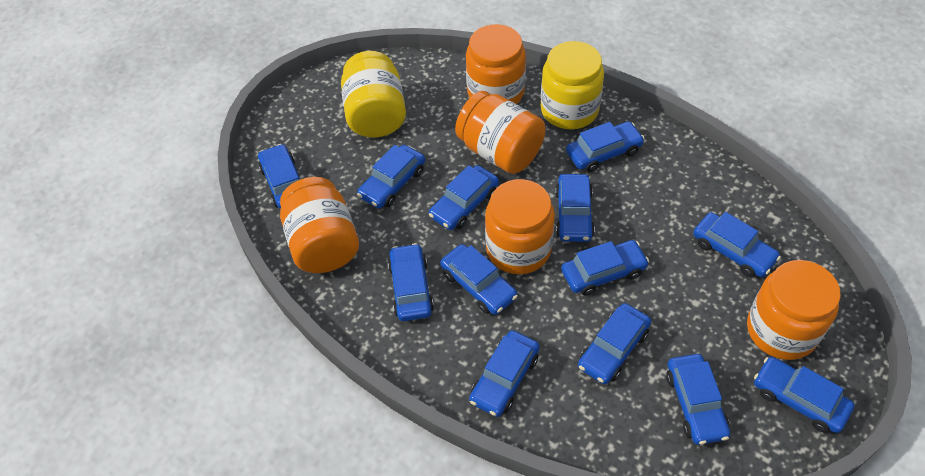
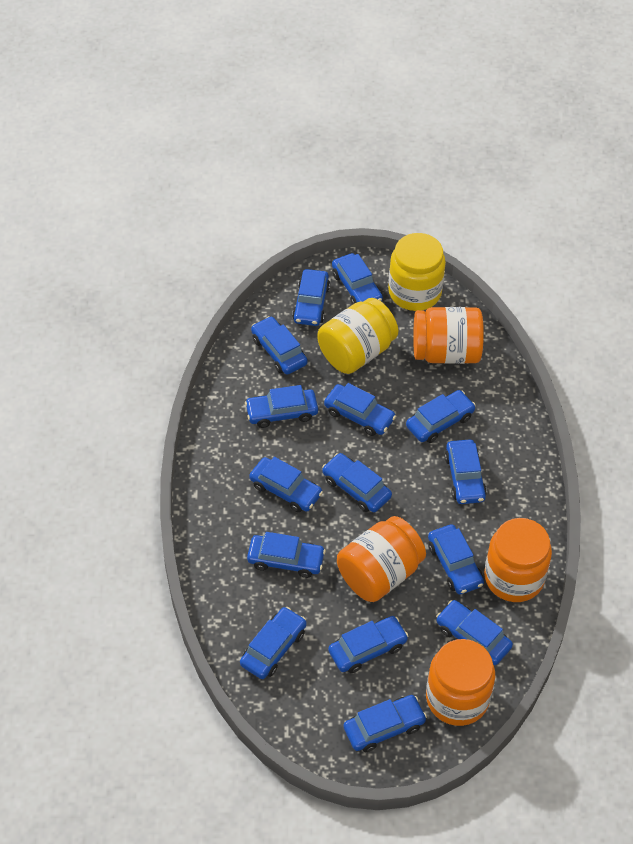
blue car: [258,144,300,209] [357,145,425,209] [388,243,434,321] [429,165,499,230] [440,244,518,315] [469,330,540,417] [555,174,595,242] [561,240,649,295] [566,121,645,172] [578,303,651,384] [666,354,730,445] [693,212,781,277] [754,357,854,433] = 13 -> [240,607,307,679] [245,385,318,428] [247,532,326,578] [249,457,323,512] [251,316,308,375] [292,269,330,326] [322,453,392,512] [324,383,396,436] [328,616,408,673] [332,253,383,305] [343,695,427,752] [406,390,476,443] [428,524,484,595] [436,600,513,665] [445,439,487,504] = 15
orange jar: [280,177,359,273] [455,91,546,174] [466,24,526,104] [485,179,555,274] [747,260,841,360] = 5 -> [337,516,426,602] [413,307,484,364] [426,639,495,726] [484,518,552,602] = 4

